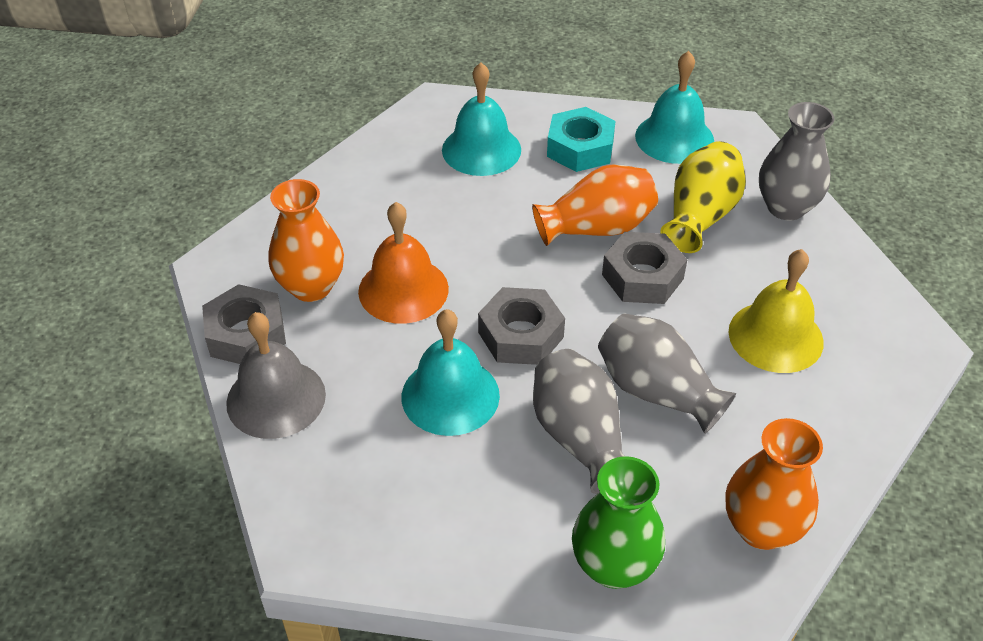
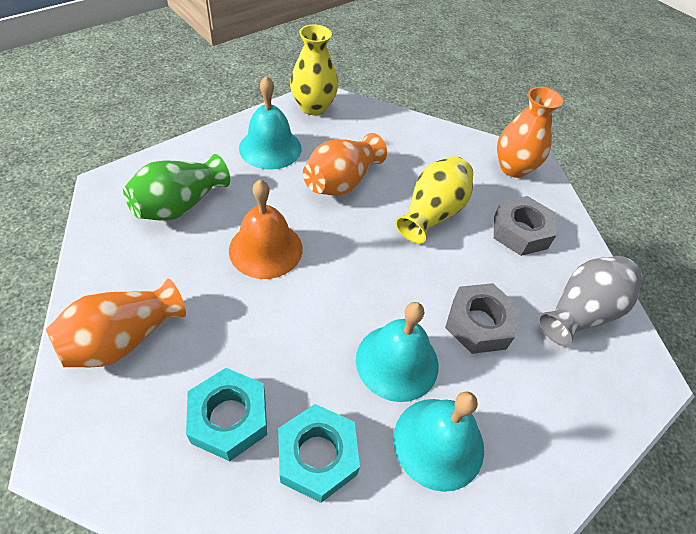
grey bell: [226,312,326,439] = 1 -> none = 0
grey nut: [202,284,286,364] [478,287,565,365] [602,232,687,304] = 3 -> [445,283,521,354] [494,196,557,256] = 2
grey vase: [533,349,625,494] [598,313,736,434] [759,102,835,221] = 3 -> [538,256,642,347] = 1
turquoise nut: [547,107,615,172] = 1 -> [186,368,267,461] [278,404,360,503] = 2
yellow bell: [729,249,824,373] = 1 -> none = 0
yellow vase: [661,141,746,253] = 1 -> [290,24,338,115] [395,156,473,244] = 2

